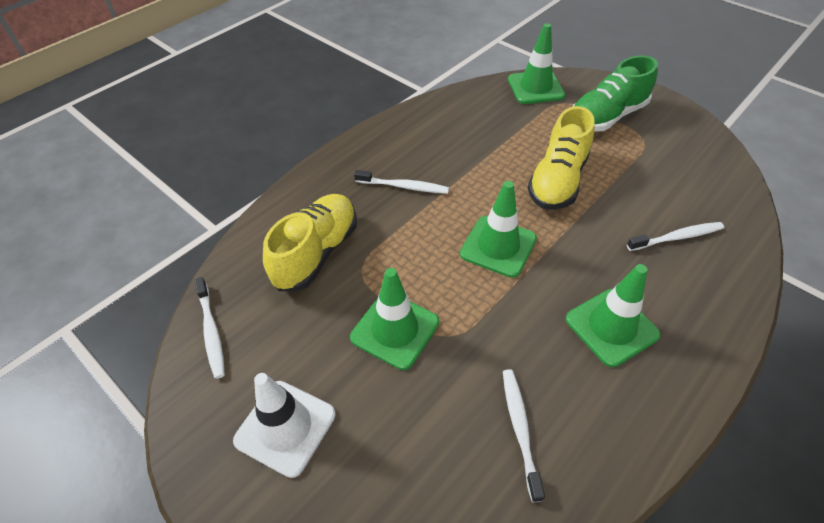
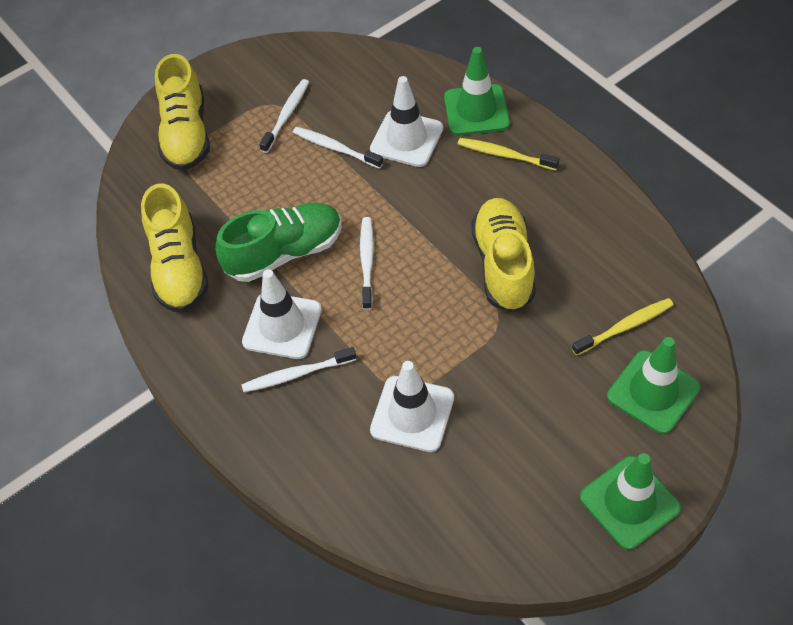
green traffic cone: [350,268,439,370] [460,181,537,278] [508,23,566,104] [566,264,661,367] = 4 -> [444,47,510,136] [580,453,681,550] [607,337,701,434] = 3
white traffic cone: [233,373,336,478] = 1 -> [242,269,322,359] [370,76,443,167] [370,361,454,452] = 3
yellow shoe: [263,194,357,291] [528,106,595,210] = 2 -> [141,183,208,313] [155,54,210,171] [471,198,536,312] = 3
yellow toothbrush: none = 0 -> [458,138,559,170] [572,298,674,356] = 2

